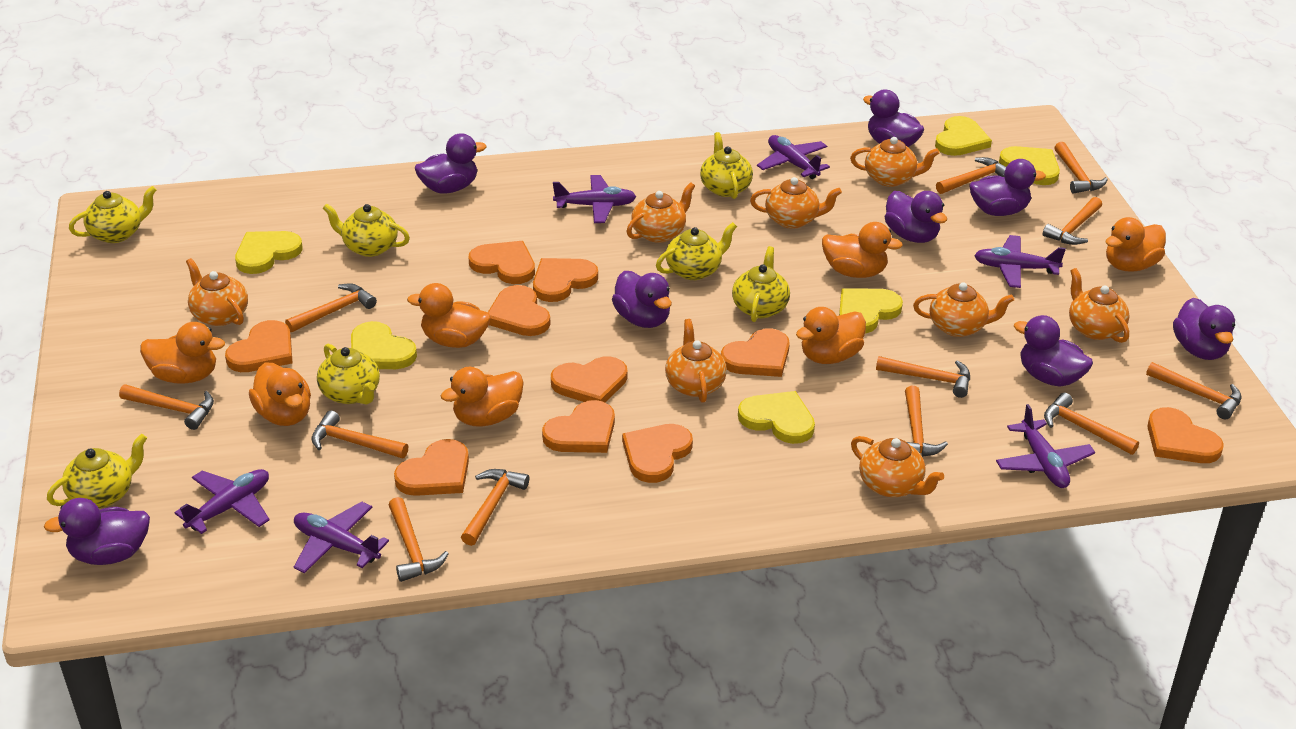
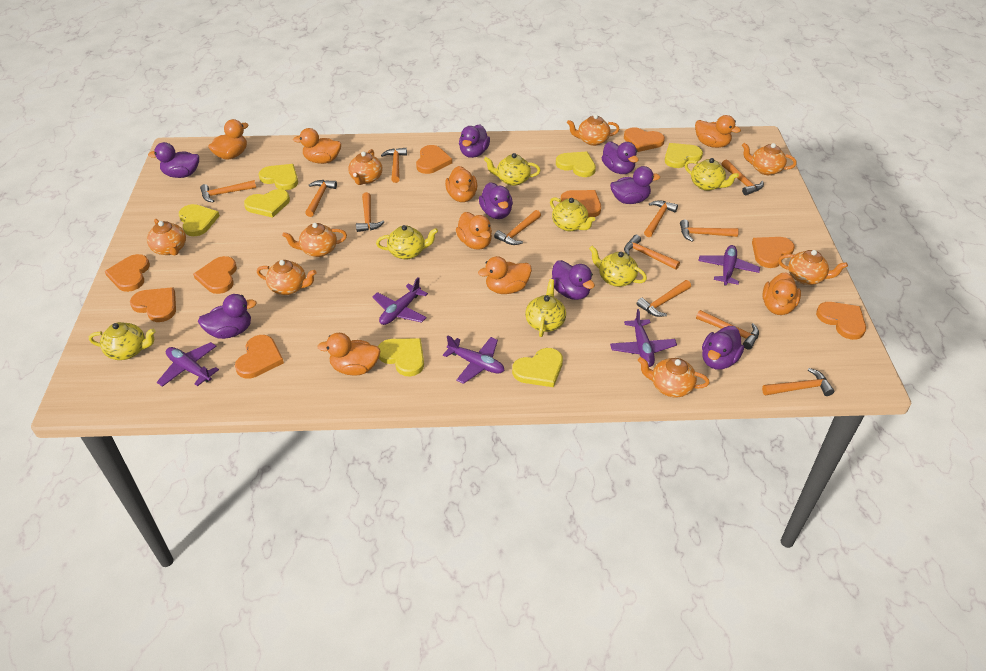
orange duck: [140,322,225,384] [249,363,311,426] [407,283,491,348] [441,367,524,427] [796,307,866,364] [822,222,903,278] [1106,217,1166,272] = 7 -> [208,119,248,160] [293,128,341,164] [317,333,380,375] [445,166,477,202] [456,212,492,250] [478,256,532,294] [695,115,741,148] [762,272,801,315] = 8
orange heart: [225,320,293,372] [394,439,469,496] [469,241,535,284] [488,285,550,336] [533,258,598,302] [542,400,615,453] [551,356,627,403] [622,424,693,483] [721,328,790,377] [1147,407,1224,463] = 10 -> [105,254,150,292] [130,287,176,322] [193,256,237,294] [235,335,284,378] [416,145,452,174] [561,190,601,218] [624,127,665,152] [752,237,795,268] [816,302,866,340] = 9
purple plane: [175,469,270,534] [294,502,389,573] [553,175,636,223] [757,135,830,179] [974,235,1066,288] [996,404,1095,488] = 6 -> [157,342,219,387] [372,277,428,325] [443,335,504,384] [610,309,677,367] [698,245,760,286] = 5
yellow heart: [235,231,303,274] [351,321,417,369] [738,391,815,444] [839,288,903,333] [935,116,992,156] [999,146,1060,185] = 6 -> [179,204,220,236] [244,189,290,218] [259,164,298,190] [378,338,424,376] [512,348,563,387] [556,151,596,177] [665,143,703,168] = 7

